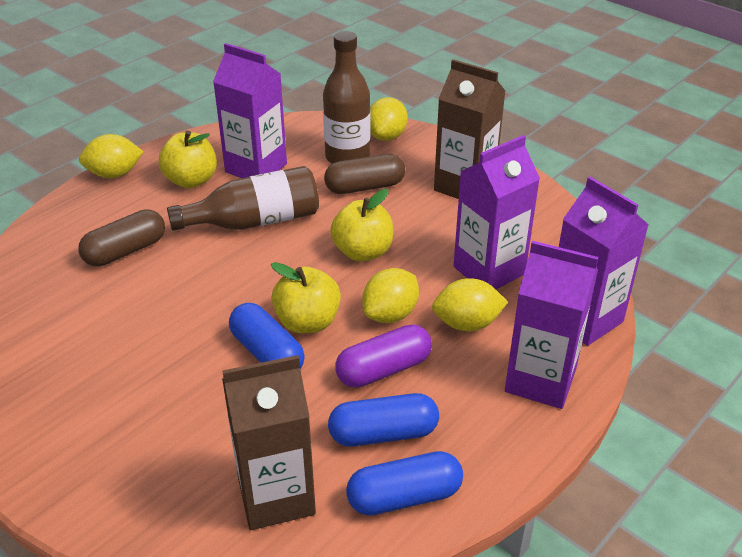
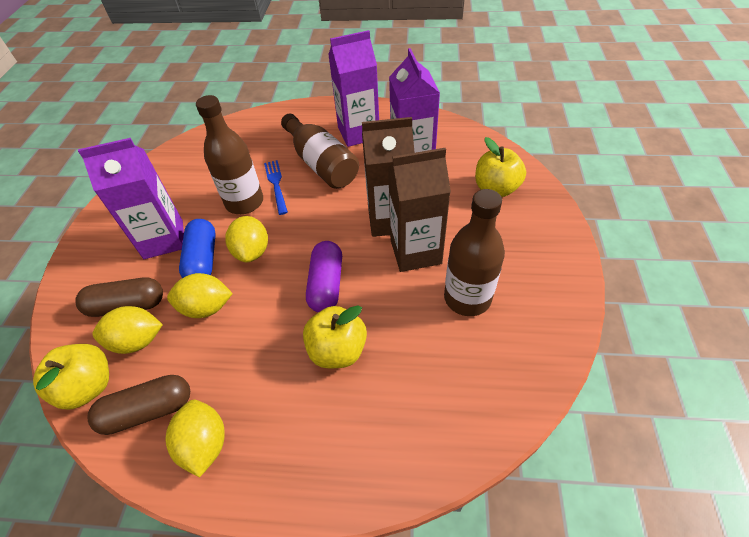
blue capsule: [229,303,305,369] [328,393,439,447] [346,451,463,516] = 3 -> [179,219,216,278] = 1
blue fork: none = 0 -> [264,160,288,215] = 1
brown bottle: [167,166,319,231] [323,31,370,164] = 2 -> [196,95,263,214] [281,113,359,189] [444,189,505,316] = 3
purple carton: [213,43,287,178] [453,135,540,289] [505,241,598,409] [559,177,649,346] = 4 -> [78,138,184,259] [328,30,379,147] [389,48,440,153] = 3

